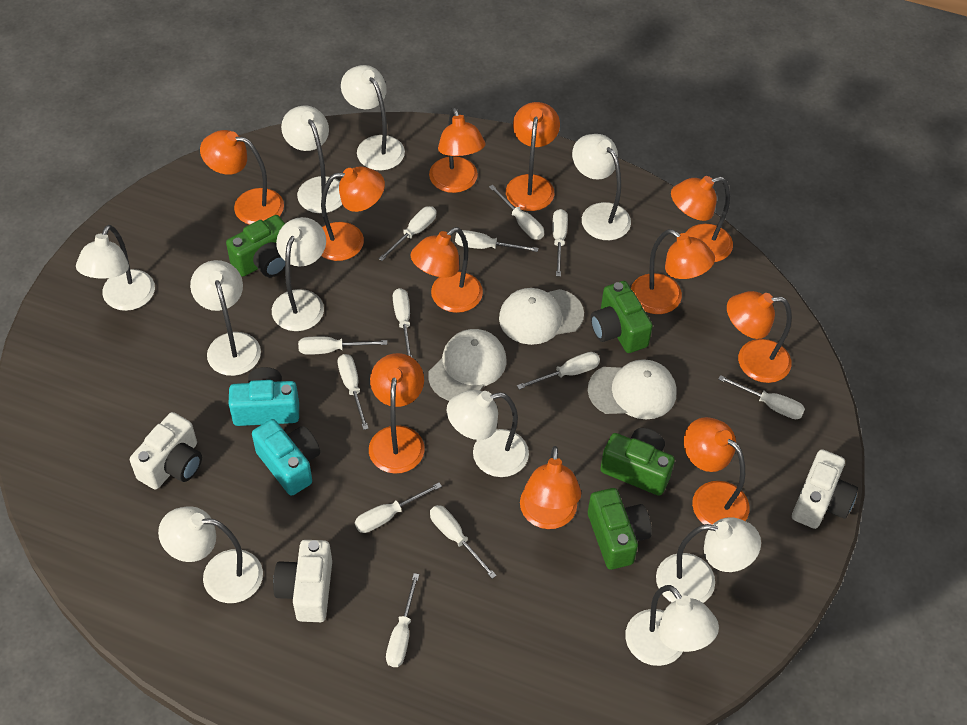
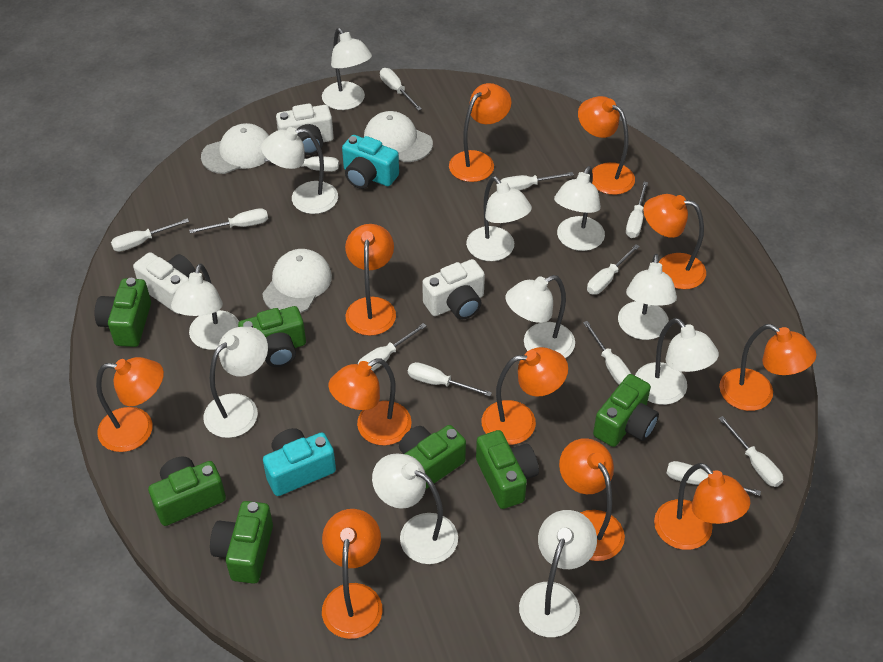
green camera: [226,215,285,277] [588,488,652,570] [591,281,653,353] [600,428,675,496] = 4 -> [95,278,151,347] [148,457,226,526] [210,501,273,584] [238,306,306,367] [399,425,466,490] [476,430,539,509] [593,374,659,447] = 7
white lamp: [76,225,155,311] [158,506,263,603] [190,260,261,376] [272,217,326,331] [281,106,342,213] [341,65,405,170] [446,390,529,477] [572,134,631,240] [625,585,719,666] [656,517,761,603] = 10 -> [171,263,239,350] [203,327,268,438] [261,127,338,214] [322,28,372,110] [372,454,458,564] [466,176,532,261] [506,275,575,358] [519,510,597,637] [554,166,605,251] [618,254,677,340] [635,318,719,405] = 11

